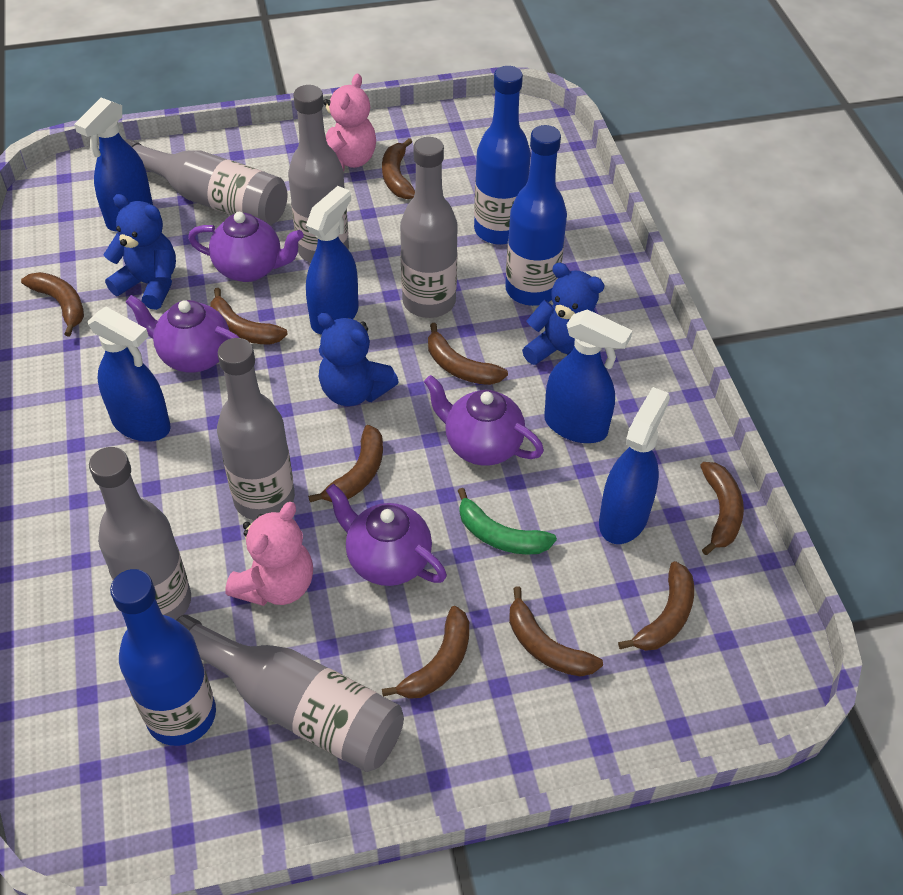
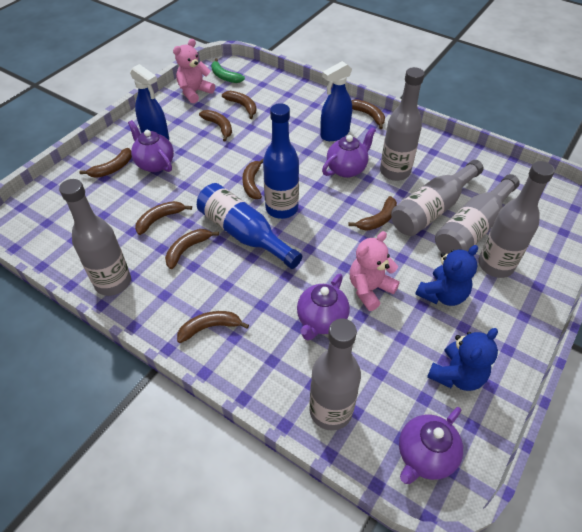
blue bottle: [110,569,216,746] [474,66,531,245] [505,125,567,306] = 3 -> [197,183,302,269] [263,103,299,219] = 2
blue spray bottle: [74,98,153,232] [88,307,171,442] [306,186,359,335] [544,309,633,443] [599,387,670,544] = 5 -> [130,64,169,140] [320,61,352,141] = 2
blue teddy bear: [103,194,176,310] [318,313,399,406] [522,263,605,365] = 3 -> [415,245,478,306] [427,328,498,391] = 2

